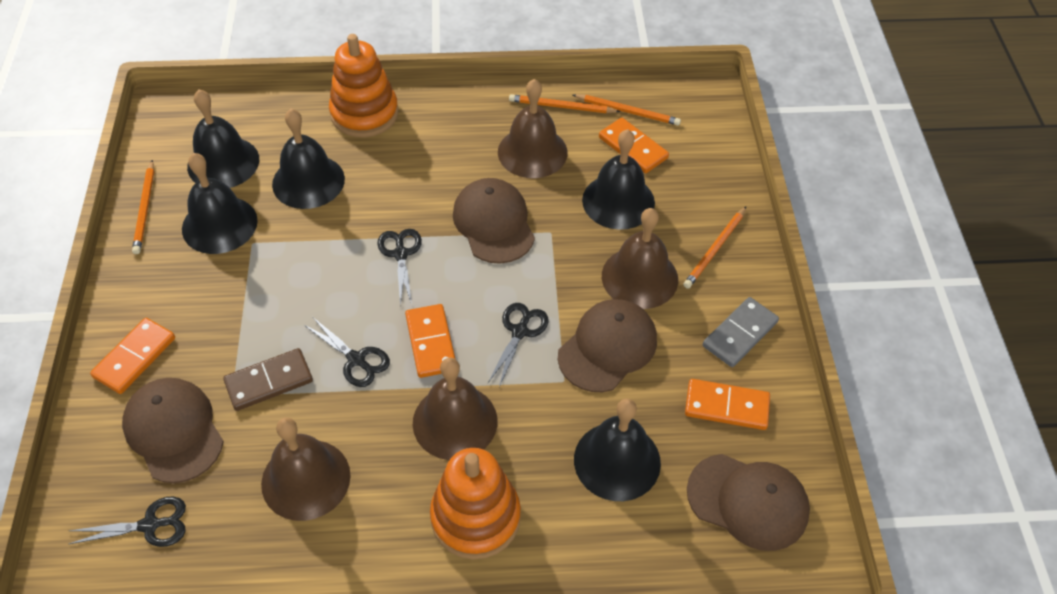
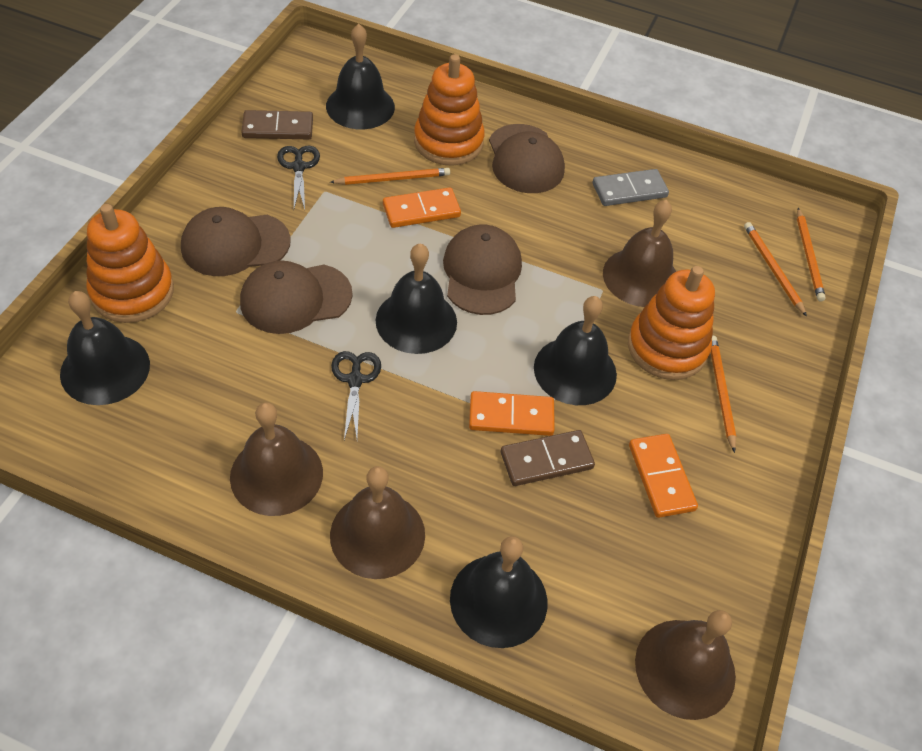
black scissors: [69,497,186,547] [304,318,390,387] [377,229,422,306] [488,303,549,387] = 4 -> [277,145,320,209] [331,351,381,440] = 2
brown domino: [223,348,313,411] = 1 -> [241,110,313,139] [501,430,595,486] = 2
orange domino: [90,318,175,394] [405,304,455,378] [599,118,669,173] [685,379,770,430] = 4 -> [383,187,461,228] [469,391,555,436] [629,434,698,518] = 3
orange stacking toy: [329,34,399,137] [430,448,521,559] = 2 -> [86,204,174,323] [414,54,485,166] [628,266,715,380] = 3

